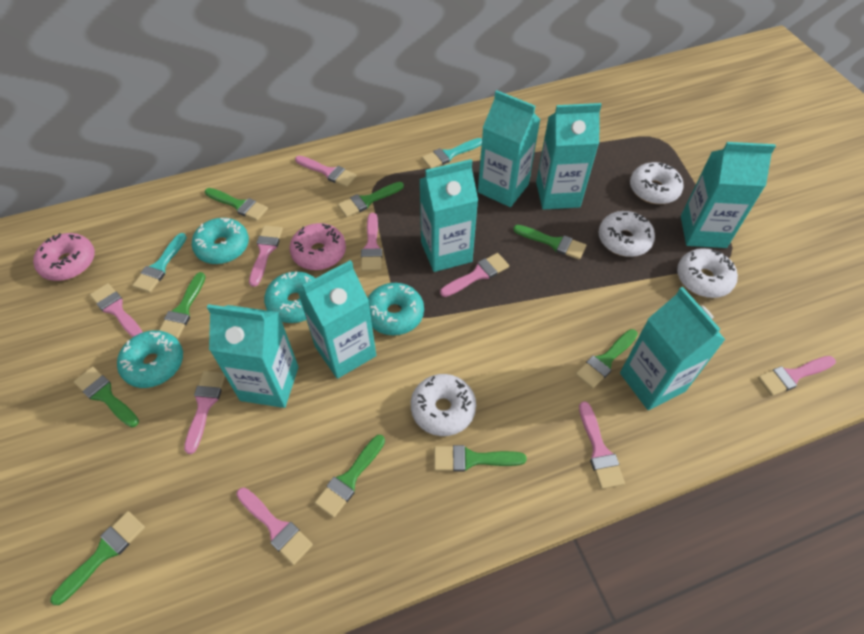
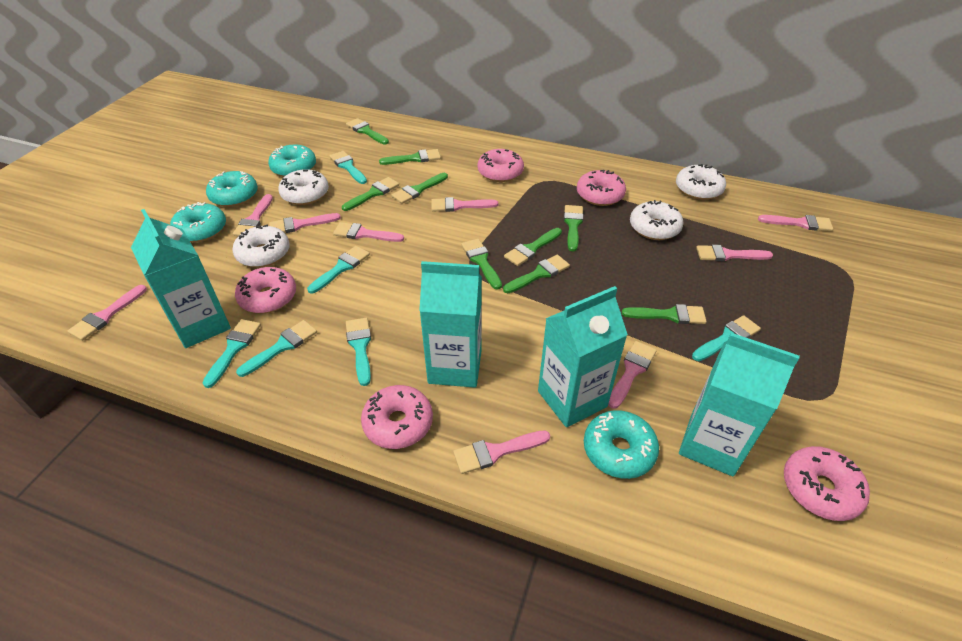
pink donut: [33,233,95,281] [290,223,346,270] = 2 -> [235,267,296,313] [361,385,433,449] [477,149,524,182] [577,170,626,206] [784,446,870,521] = 5
turquoise brush: [132,233,187,293] [422,138,482,169] = 2 -> [203,319,261,388] [236,320,317,377] [307,246,370,294] [329,151,367,184] [346,318,371,386] [692,315,761,361] = 6
turquoise carton: [207,304,298,408] [297,260,376,379] [419,159,478,272] [478,90,541,207] [536,103,601,210] [620,287,726,410] [681,142,776,248] = 7 -> [131,209,231,348] [419,261,482,388] [538,286,628,427] [679,333,800,477] = 4

